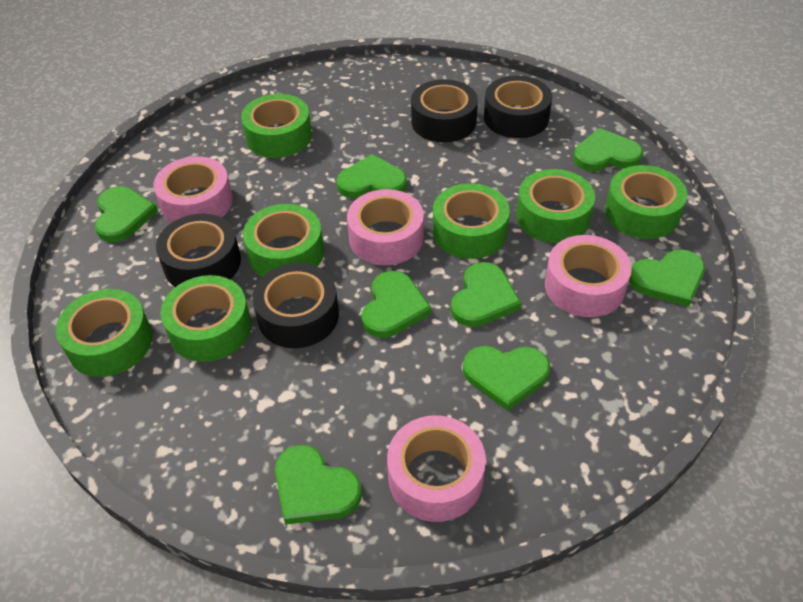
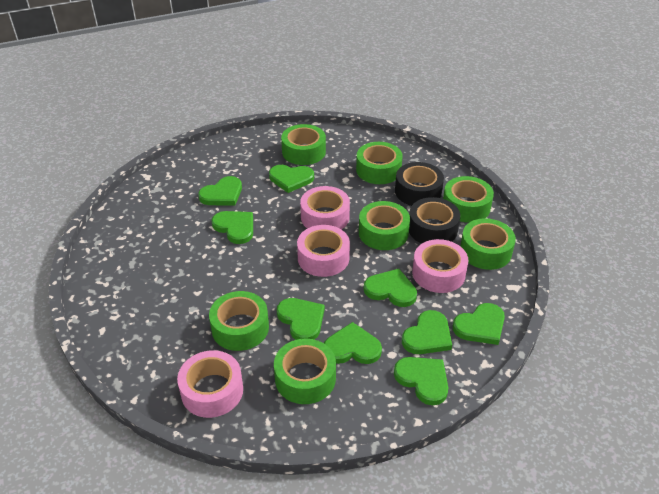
black tape: [156,214,241,287] [252,263,339,348] [411,79,478,142] [484,76,552,138] = 4 -> [395,162,444,206] [409,197,460,243] = 2
green heart: [95,186,158,242] [275,445,362,525] [337,154,407,199] [362,271,432,338] [451,262,521,327] [463,346,550,411] [573,128,643,171] [629,249,705,307] = 8 -> [198,176,242,206] [212,211,253,244] [269,165,314,193] [277,298,325,340] [324,322,382,364] [364,269,417,307] [394,357,448,405] [402,310,452,354] [453,303,505,345] = 9

